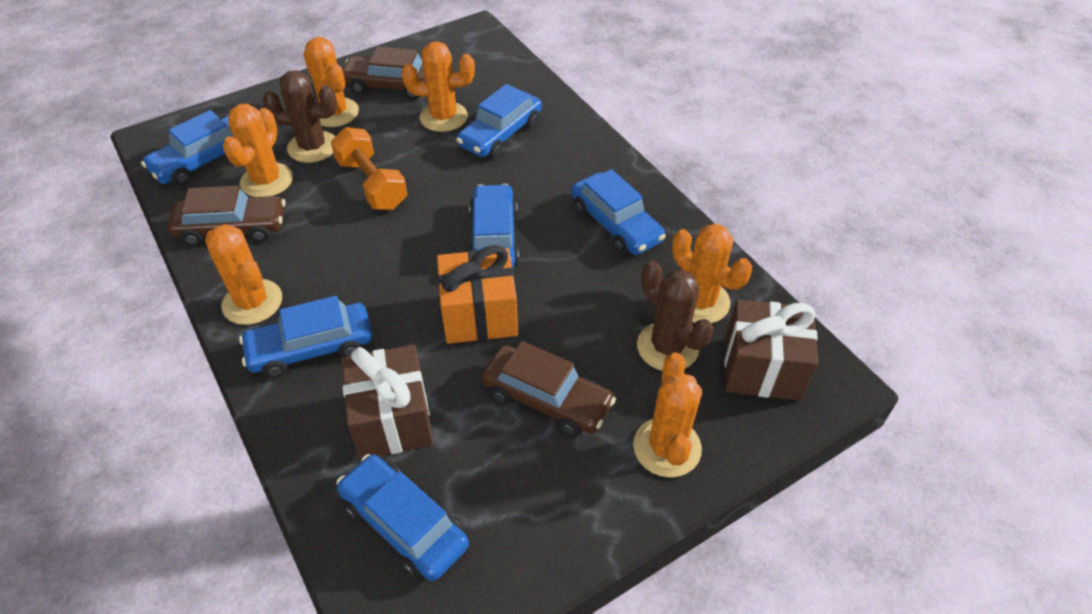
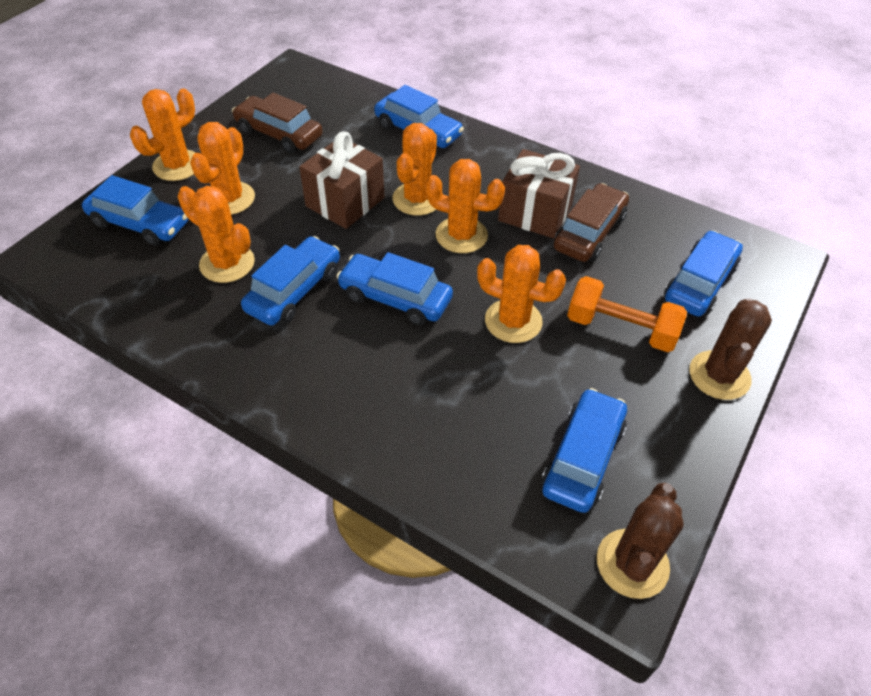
brown car: [167,186,285,246] [343,46,425,99] [482,341,616,436] = 3 -> [232,93,323,153] [554,183,629,262] = 2
orange gift: [437,245,518,344] = 1 -> none = 0

